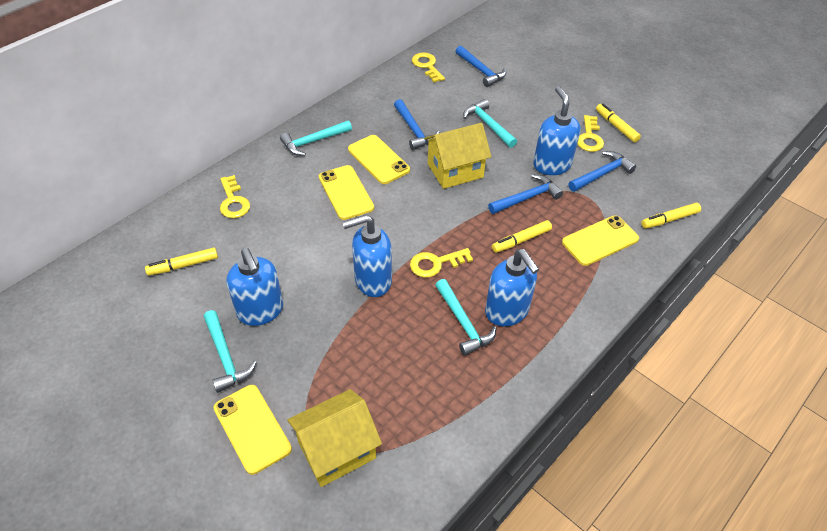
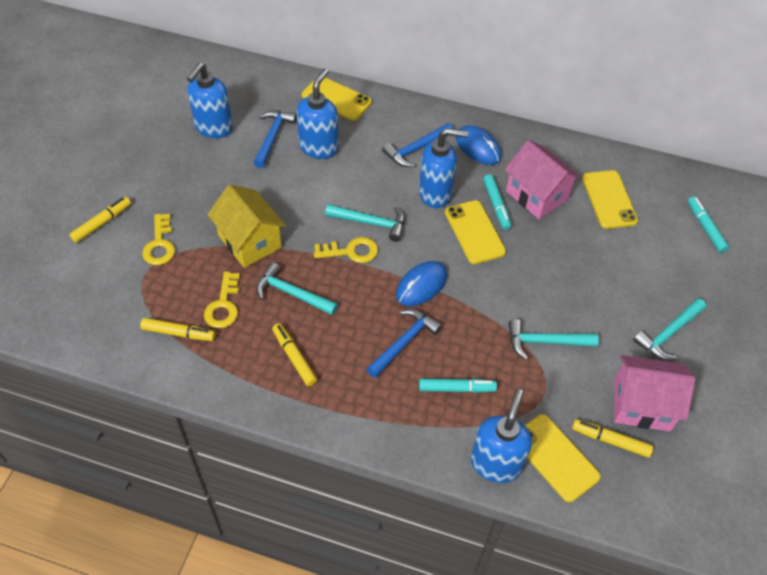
blue hammer: [394,99,440,150] [455,45,506,87] [488,174,563,214] [568,151,636,192] = 4 -> [253,110,297,168] [367,309,442,378] [382,123,453,167] = 3
blue mouse: none = 0 -> [396,261,447,306] [456,125,501,165] = 2
pink house: none = 0 -> [505,140,581,219] [614,355,695,432] = 2
turquoise marker: none = 0 -> [419,379,497,393] [483,174,512,230] [688,197,729,253] = 3
yellow house: [287,389,382,487] [424,123,491,189] = 2 -> [207,185,286,268] = 1
yellow key: [220,175,250,218] [410,248,473,278] [412,53,445,83] [577,115,604,152] = 4 -> [142,214,175,265] [204,272,240,328] [314,237,378,263] = 3

